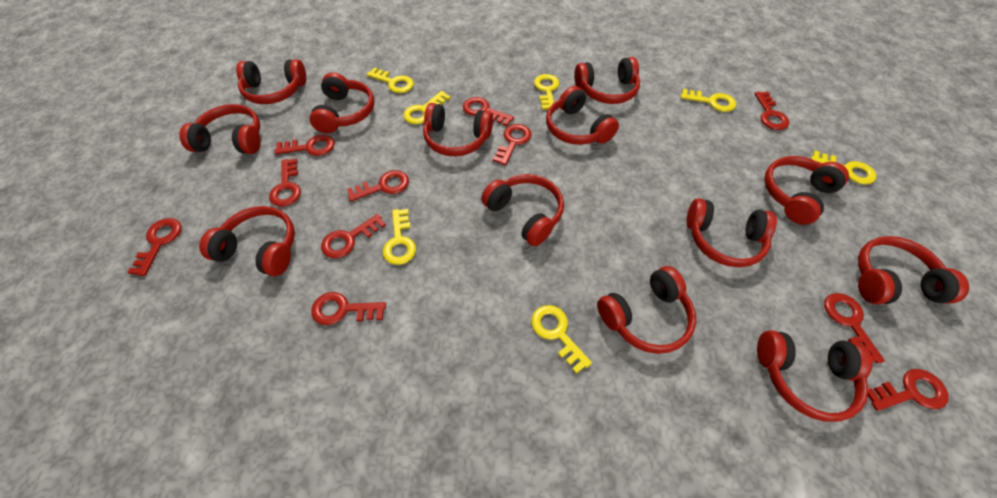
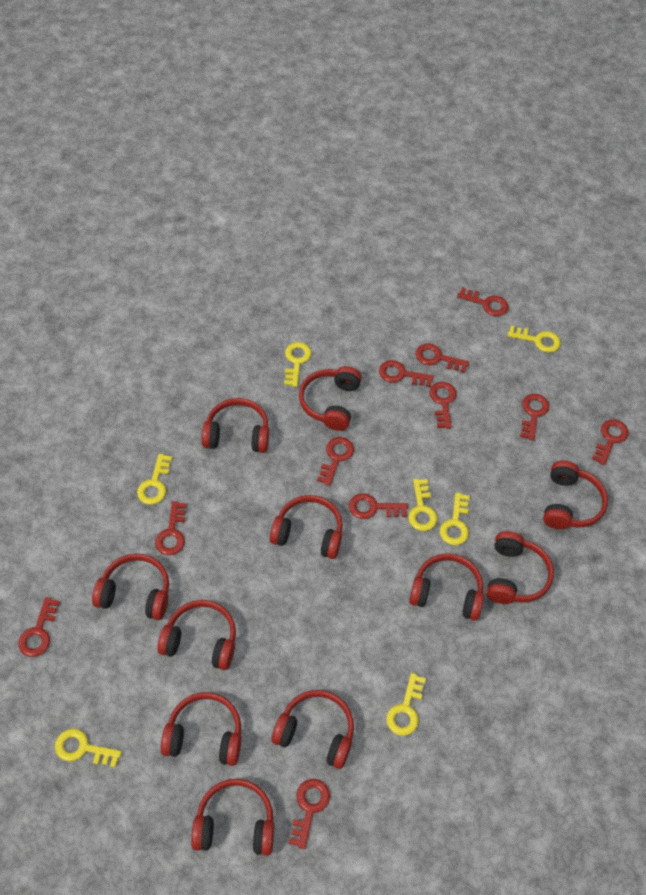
red headphones: [179,104,260,154] [199,206,295,276] [236,59,306,104] [310,72,374,133] [423,103,493,156] [481,174,564,246] [546,86,619,145] [574,57,640,104] [597,266,696,354] [687,198,777,267] [757,330,872,422] [764,156,849,225] [858,236,969,304] = 13 -> [92,553,169,620] [157,600,236,670] [161,692,241,766] [191,779,274,856] [201,398,269,453] [270,495,343,559] [272,690,354,769] [299,366,362,431] [409,553,484,621] [486,531,554,604] [543,460,608,529] = 11

